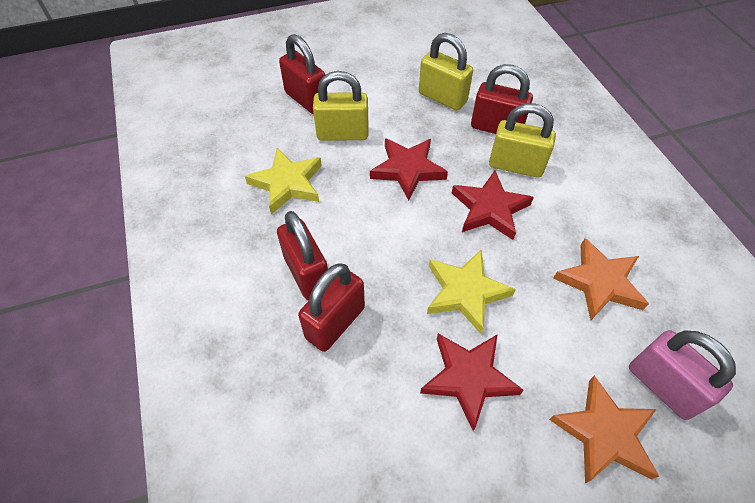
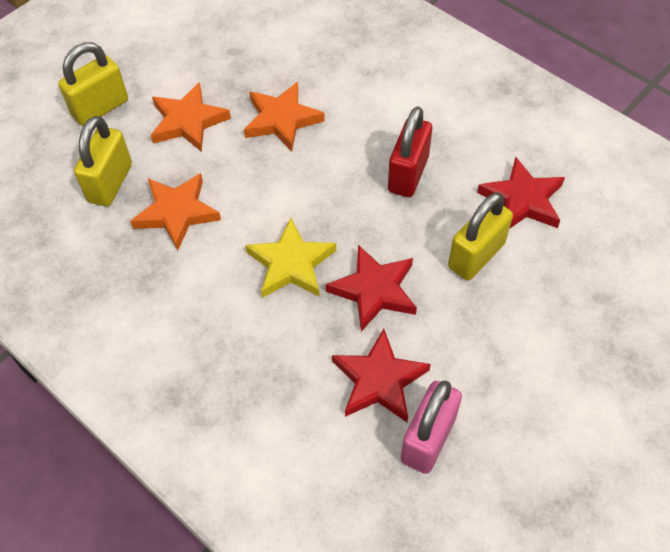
orange star: [549,376,659,484] [553,238,649,320] = 2 -> [130,173,221,250] [151,82,231,152] [244,82,325,151] = 3
red padlock: [277,211,328,300] [279,34,325,114] [298,263,365,352] [471,64,533,134] = 4 -> [388,107,432,197] = 1
yellow star: [245,148,322,214] [427,250,516,334] = 2 -> [245,218,336,298] = 1

